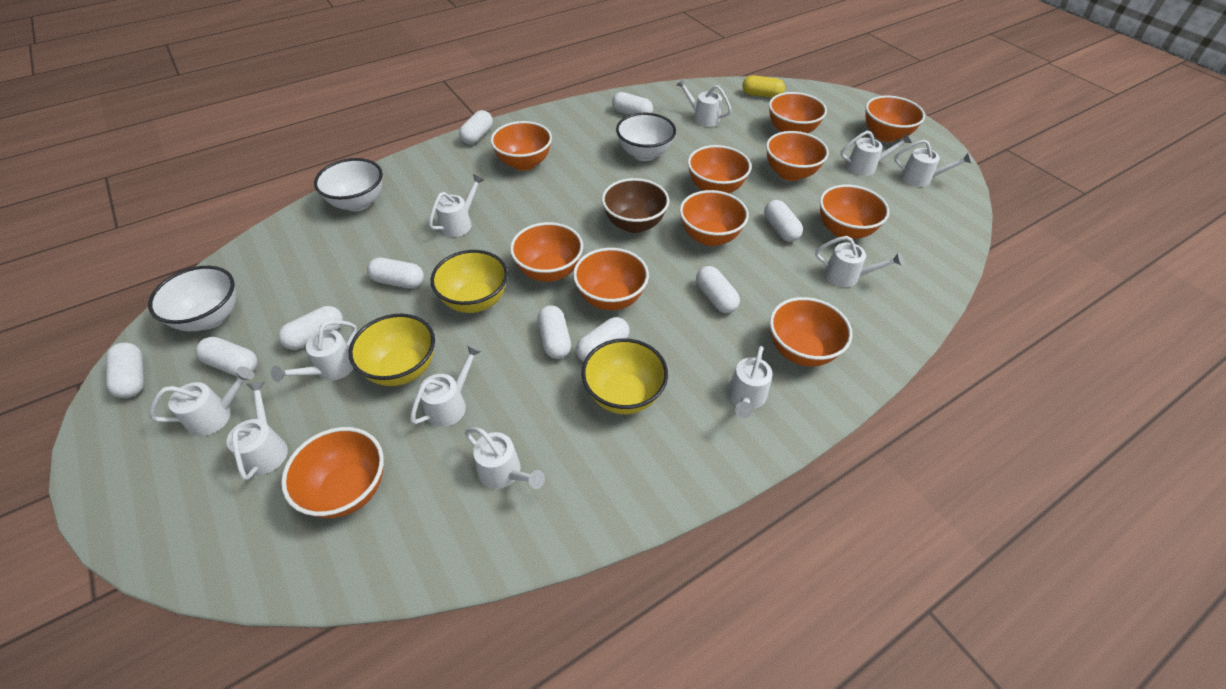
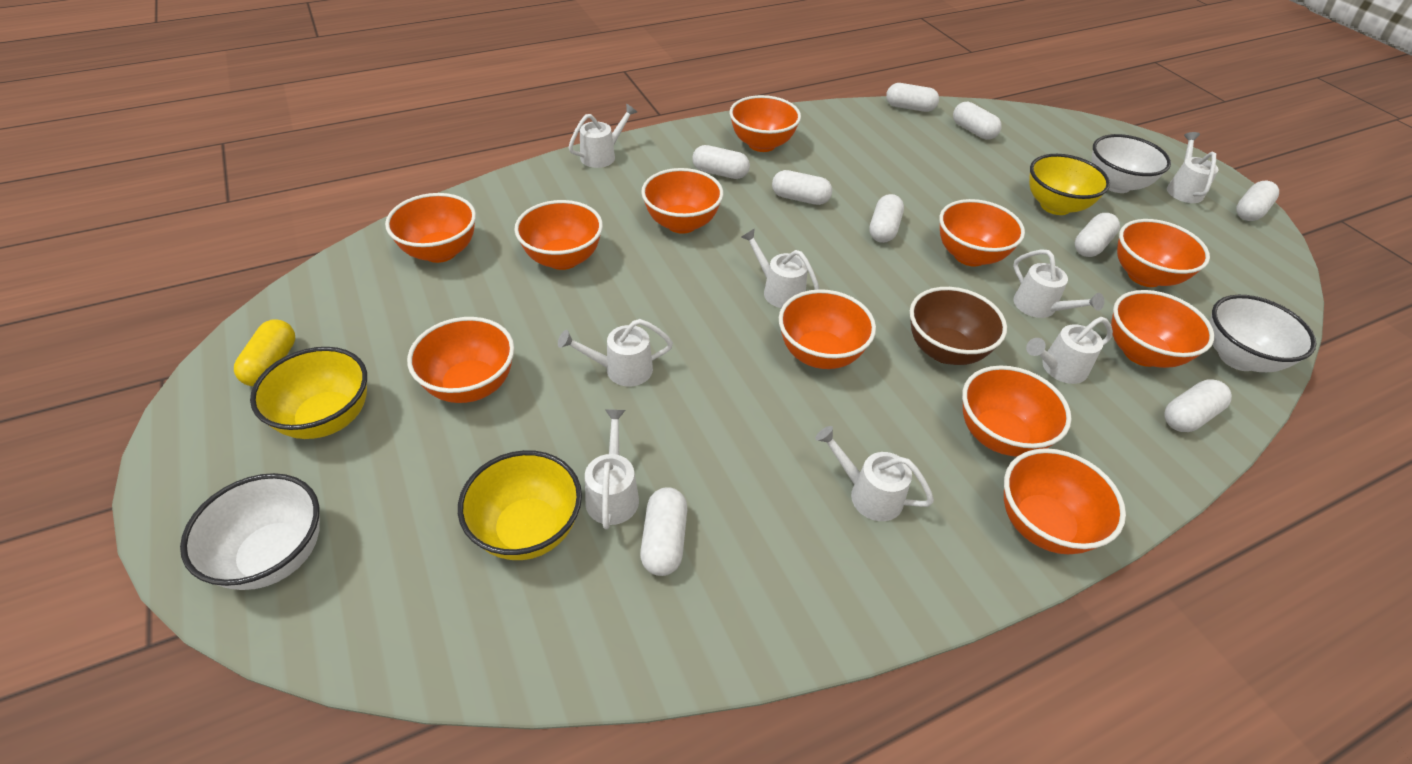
white capsule: [106,343,144,398] [195,337,258,376] [278,306,343,350] [367,258,424,289] [459,110,493,145] [537,305,571,359] [576,317,629,362] [612,92,653,115] [696,266,740,313] [764,200,803,242] = 10 -> [640,487,687,576] [692,145,750,179] [772,170,832,205] [869,194,904,243] [886,83,939,112] [953,102,1002,140] [1075,213,1120,257] [1164,379,1232,432] [1236,181,1279,221] = 9
white watering can: [149,367,254,436] [226,382,288,480] [271,320,357,382] [410,344,482,427] [429,174,484,237] [465,427,545,489] [677,79,732,127] [728,346,773,418] [815,236,903,287] [840,131,912,176] [894,139,972,187] = 11 -> [558,319,673,386] [568,104,638,168] [585,409,639,529] [741,228,819,308] [815,426,934,521] [1013,249,1104,318] [1026,317,1113,384] [1167,132,1219,203] = 8

